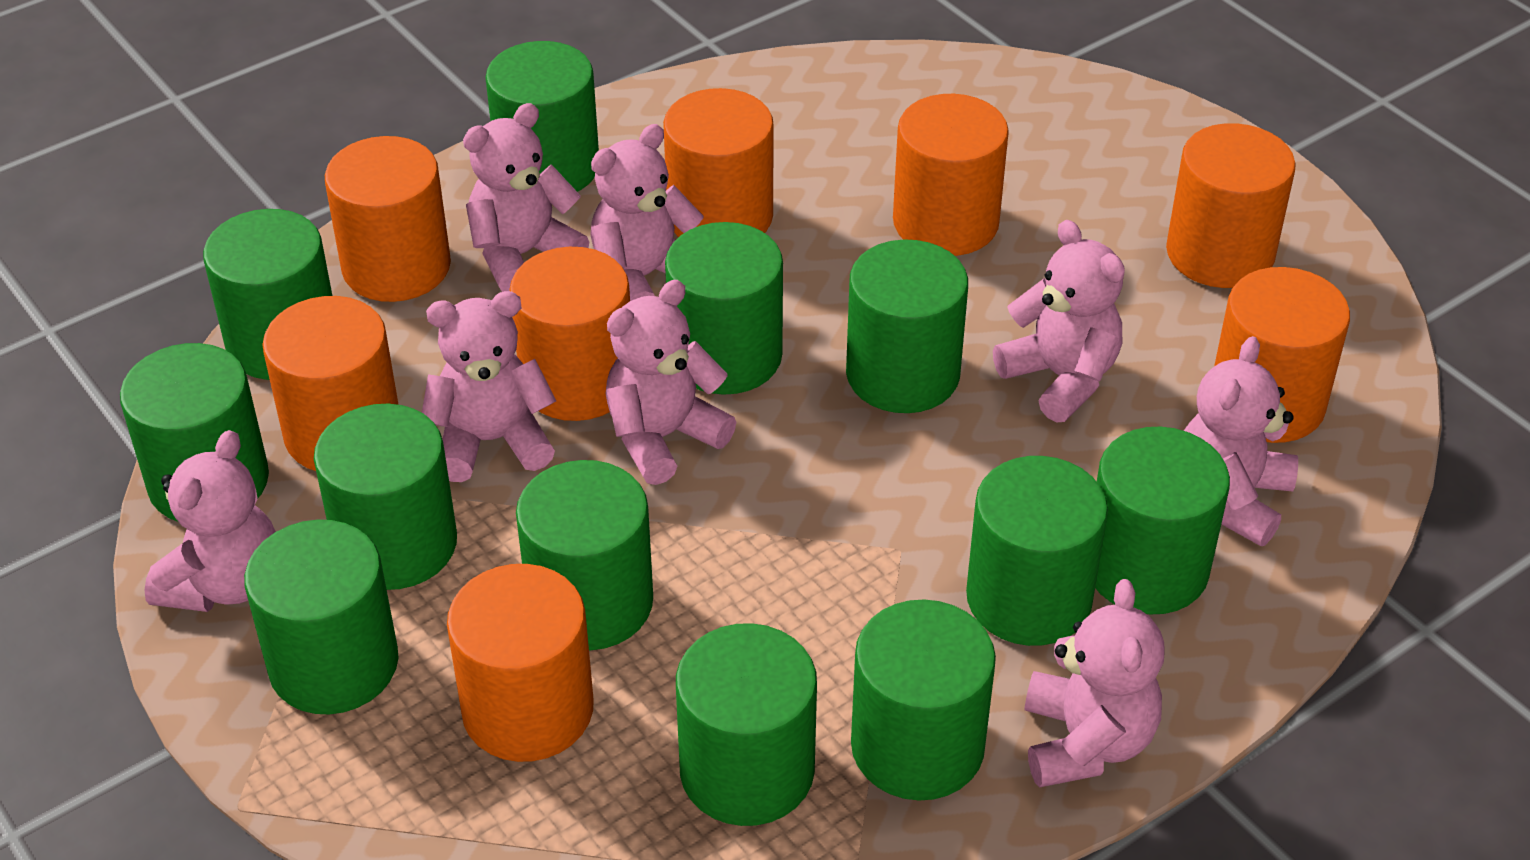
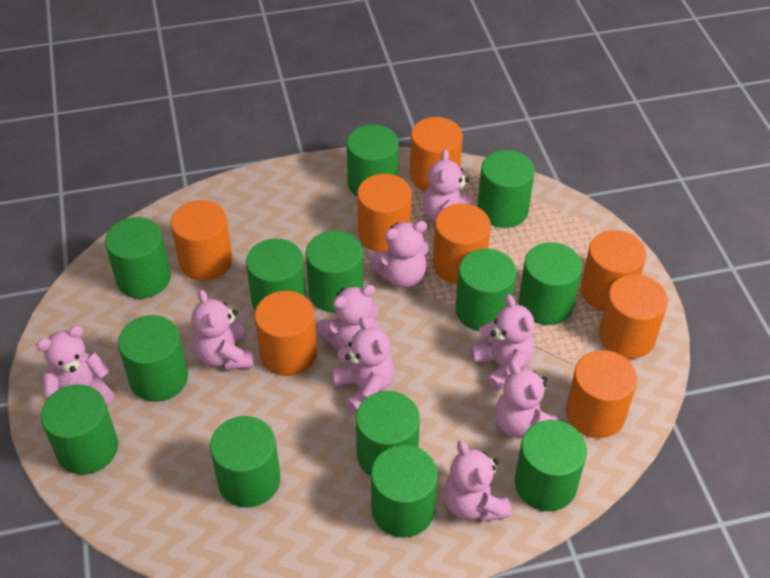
green cylinder: [120,343,269,522] [203,209,332,380] [244,520,399,714] [314,404,457,590] [485,41,599,192] [516,460,653,650] [665,222,783,395] [676,623,817,826] [846,239,968,413] [851,599,996,801] [966,456,1108,646] [1095,427,1230,615] = 12 -> [41,385,118,475] [105,217,171,299] [118,315,188,402] [210,416,280,508] [246,239,307,310] [306,231,363,313] [347,124,399,197] [356,391,420,476] [371,445,438,538] [456,249,517,331] [477,150,535,228] [515,420,587,511] [519,242,582,325] = 13
pink teddy bear: [145,430,276,612] [422,291,556,482] [463,103,589,292] [590,124,704,301] [605,280,736,485] [993,220,1125,422] [1025,579,1165,788] [1184,336,1298,546] = 8 -> [36,326,115,405] [191,290,254,370] [317,285,378,349] [332,317,394,415] [370,221,429,288] [423,149,473,222] [444,440,511,522] [471,294,535,391] [495,361,559,438] = 9

